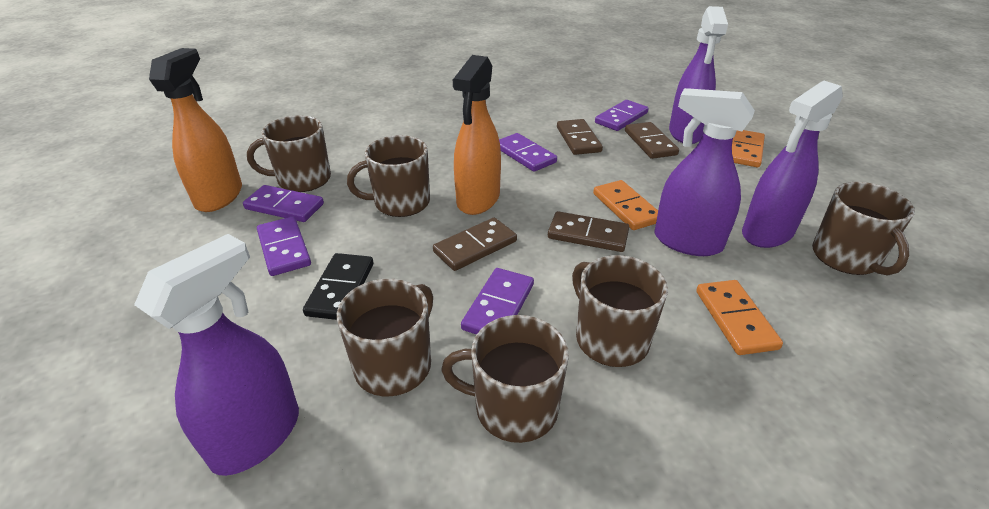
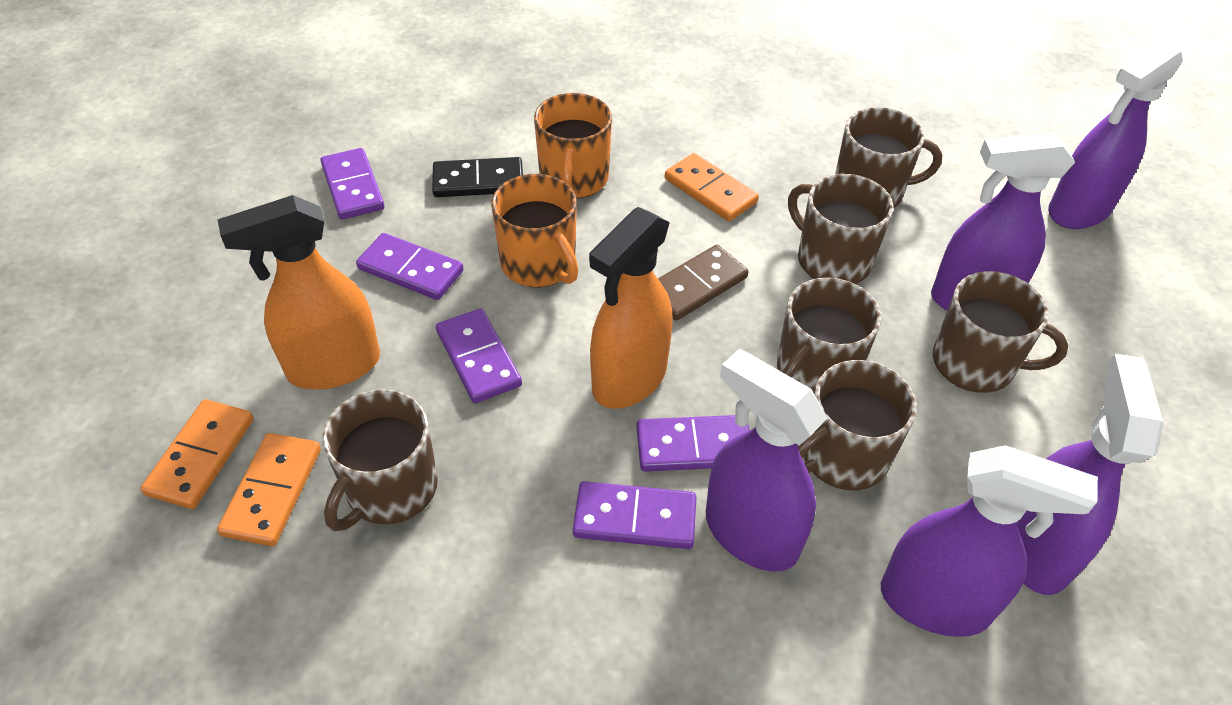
brown domino: [433,217,517,271] [548,211,629,252] [557,119,603,155] [625,122,679,159] = 4 -> [658,245,749,321] = 1
orange mug: none = 0 -> [492,174,578,287] [534,93,612,198] = 2
purple spray bottle: [134,234,299,476] [654,88,755,256] [669,6,728,144] [742,81,843,248] = 4 -> [706,349,827,572] [881,445,1098,637] [931,132,1075,311] [1018,354,1163,595] [1048,42,1183,229] = 5

